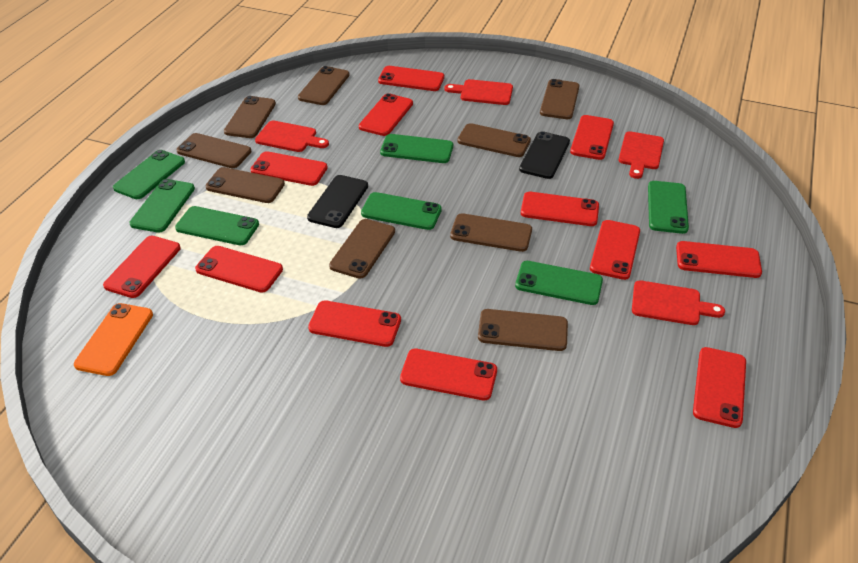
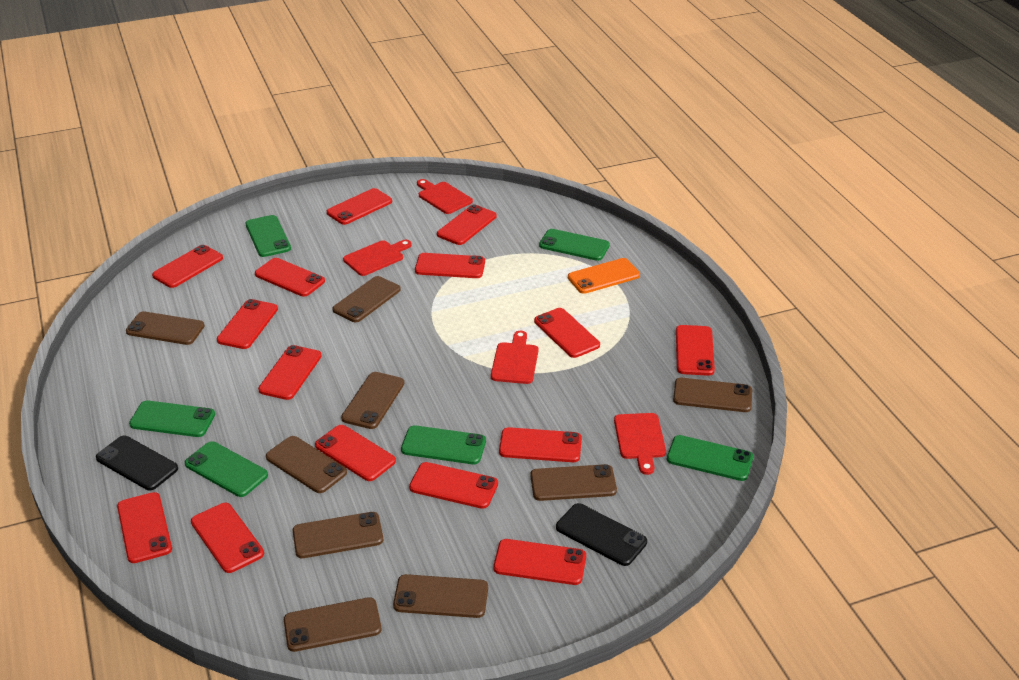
green phone: [113,150,185,199] [129,179,195,233] [175,206,259,245] [361,192,442,230] [380,134,453,163] [515,261,603,305] [648,181,689,234] = 7 -> [129,400,215,437] [185,441,268,497] [245,215,291,257] [401,425,486,464] [539,229,610,261] [667,435,753,481] = 6
red phone: [103,236,181,298] [195,246,283,292] [250,151,328,186] [308,300,401,347] [359,93,413,136] [378,66,444,91] [400,349,497,400] [521,192,599,226] [570,115,614,160] [590,220,640,280] [676,241,762,278] [693,347,746,428] = 12 -> [117,492,172,563] [152,245,223,288] [191,503,264,573] [217,299,278,349] [255,258,325,297] [258,345,321,400] [315,425,396,481] [327,188,392,225] [409,462,498,509] [415,253,485,278] [437,204,496,245] [494,539,586,585] [499,427,582,462] [534,308,600,358] [676,325,715,376] = 15

